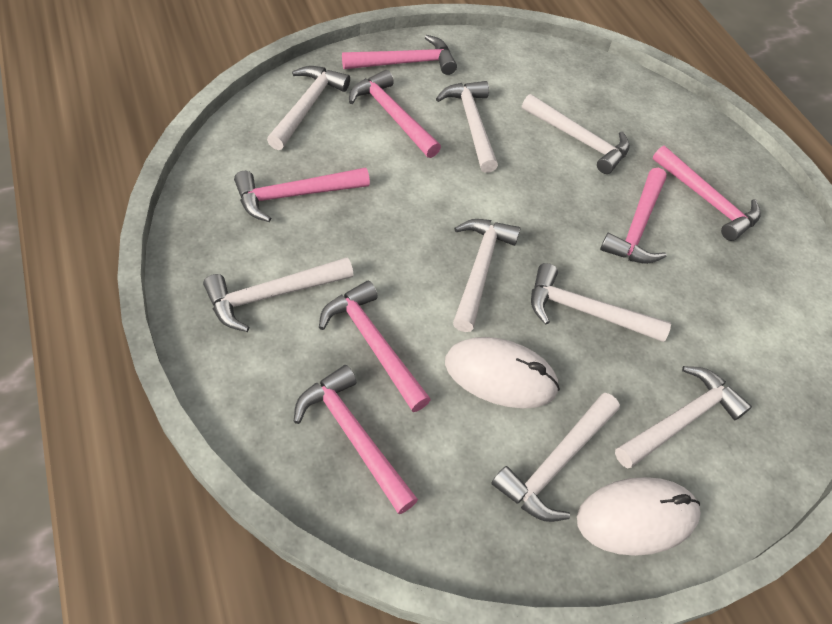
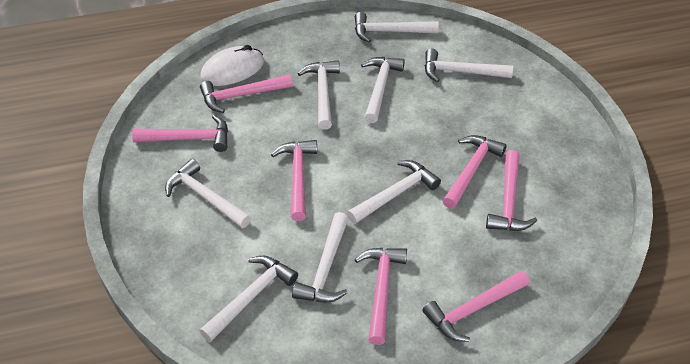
white mouse: [445,337,560,408] [577,477,701,556] = 2 -> [200,45,264,86] = 1

